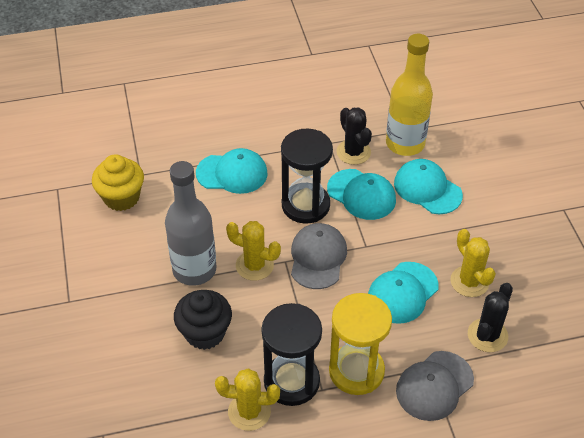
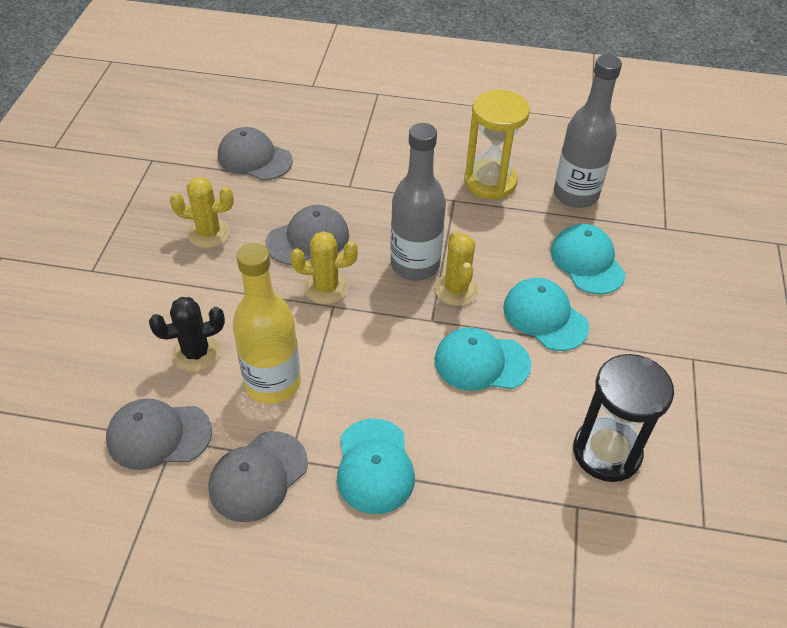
black cactus: [336,107,372,165] [468,283,513,352] = 2 -> [149,297,225,372] = 1
black cupcake: [174,290,232,350] = 1 -> none = 0
black hourglass: [261,303,322,406] [281,129,333,224] = 2 -> [573,354,674,482] = 1
grey bottle: [165,161,217,286] = 1 -> [390,123,446,281] [554,55,622,208] = 2
grey cap: [291,223,347,289] [396,351,474,421] = 2 -> [106,399,212,470] [209,431,308,522] [218,127,293,181] [266,205,349,265] = 4
yellow cupcake: [92,154,144,211] = 1 -> none = 0

